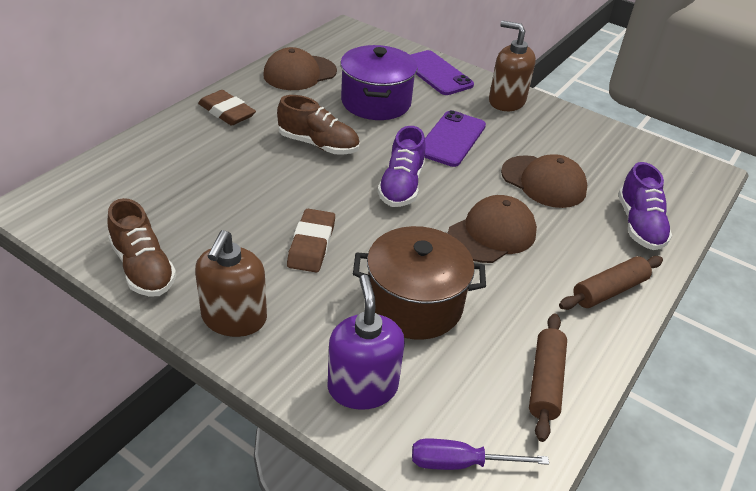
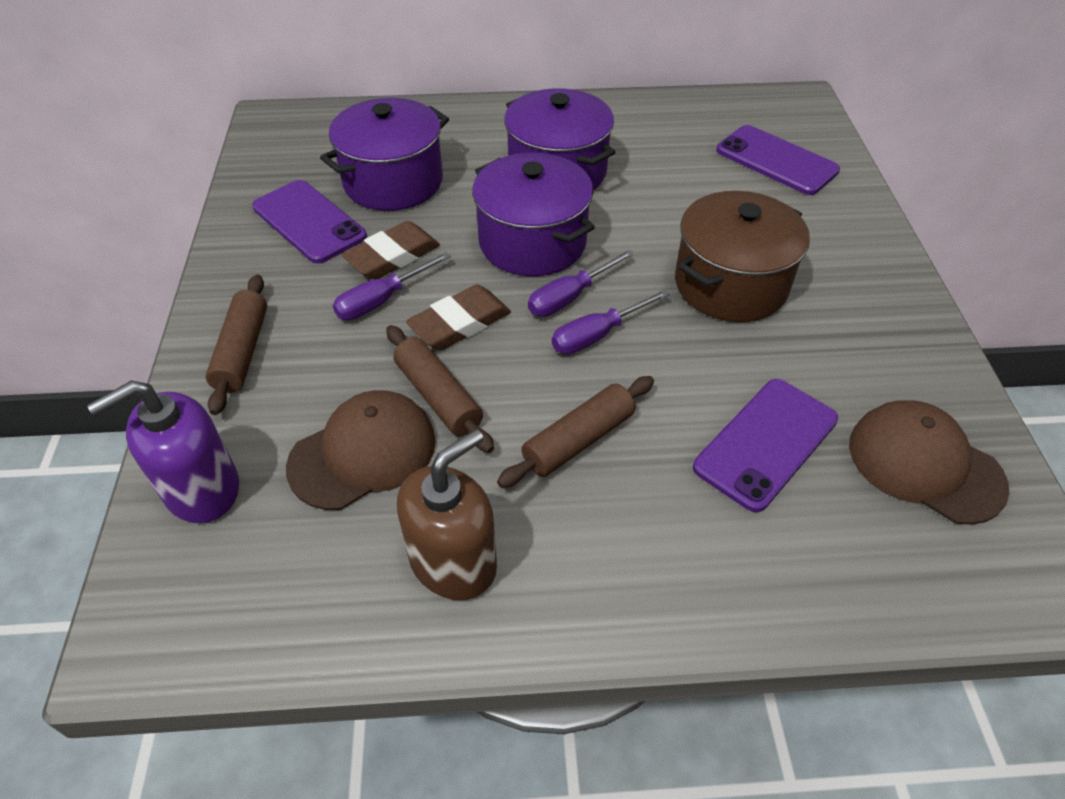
brown cap: [263,47,337,90] [447,195,537,263] [501,154,587,208] = 3 -> [286,390,436,510] [849,400,1009,525] = 2
brown rolling pin: [529,313,567,442] [559,256,663,310] = 2 -> [206,274,267,415] [386,325,494,453] [497,376,654,488] = 3
brown shoe: [108,198,176,297] [277,95,360,155] = 2 -> none = 0
brown soap dispenser: [195,230,267,337] [489,21,536,111] = 2 -> [397,429,497,600] = 1
purple phone: [411,50,474,95] [425,110,486,167] = 2 -> [252,180,367,264] [693,379,838,512] [716,125,840,195] = 3
purple pot: [340,45,418,120] = 1 -> [320,98,449,211] [472,153,595,276] [504,89,615,190] = 3
purple screwdriver: [412,439,549,470] = 1 -> [333,252,451,320] [528,250,634,317] [552,289,670,354] = 3
purple shoe: [378,126,426,207] [618,162,672,250] = 2 -> none = 0

